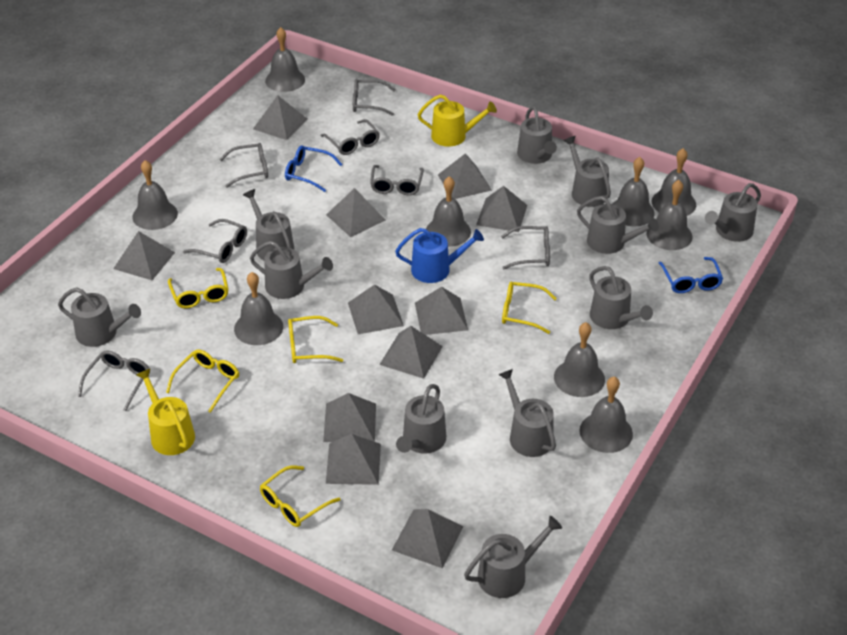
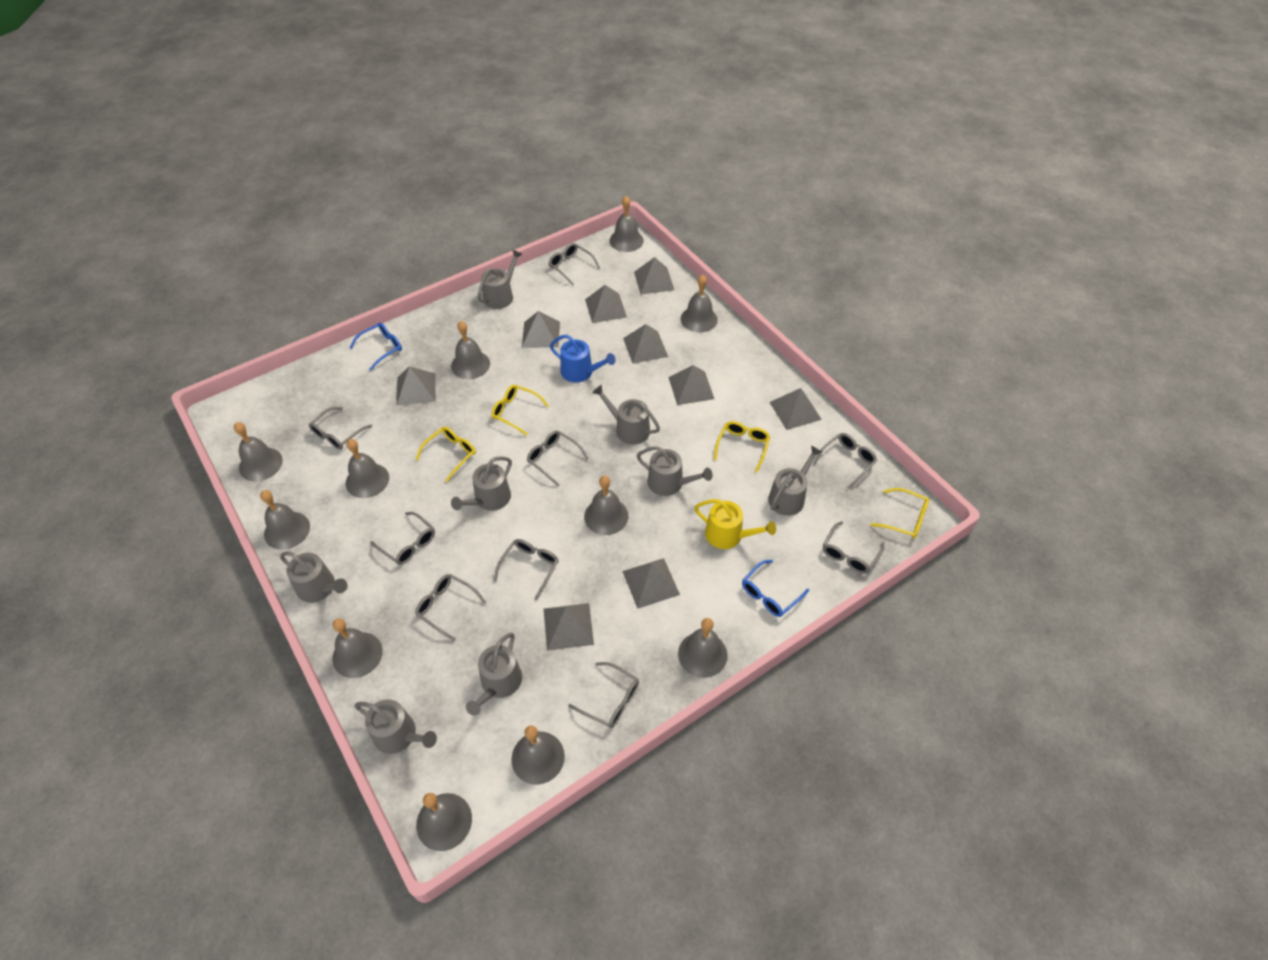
grey bell: [133,160,178,230] [234,272,283,345] [265,27,305,92] [426,176,471,247] [554,322,605,397] [580,376,633,453] [613,157,655,226] [646,180,693,250] [652,148,696,216] = 9 -> [234,422,283,481] [260,490,310,550] [332,618,383,678] [346,439,389,498] [416,793,472,851] [451,321,490,379] [511,726,565,785] [584,476,628,535] [609,196,644,252] [678,618,727,678] [681,275,718,332] = 11
grey glasses: [78,350,150,411] [183,219,247,263] [219,143,268,188] [321,119,380,155] [353,79,396,116] [370,165,424,195] [501,226,550,269] = 7 -> [309,407,372,450] [370,512,435,565] [415,574,486,641] [494,539,559,601] [527,430,589,486] [548,243,600,286] [568,662,639,728] [813,433,877,489] [823,521,885,574] = 9
grey pyramid: [113,231,175,280] [253,95,307,140] [323,393,376,442] [326,188,386,237] [326,434,381,485] [348,284,404,334] [379,326,443,379] [392,509,463,568] [415,287,468,335] [438,153,492,199] [476,186,527,232] = 11 -> [397,366,436,406] [522,311,560,348] [544,603,594,651] [585,285,627,323] [622,558,680,609] [623,324,668,364] [634,257,674,295] [668,365,714,405] [770,388,822,430] = 9
grey watering can: [58,288,141,347] [243,189,294,260] [250,241,333,299] [396,384,446,454] [464,516,562,598] [498,369,556,457] [517,106,557,164] [563,136,611,207] [577,196,659,254] [589,266,653,329] [705,183,761,242] = 11 -> [280,551,347,603] [354,699,437,754] [451,456,512,511] [466,633,522,716] [477,250,522,309] [592,385,660,444] [637,446,713,496] [768,446,822,516] = 8
yellow glasses: [166,349,239,413] [168,268,229,308] [260,465,341,527] [288,316,343,363] [502,281,557,334] = 5 -> [416,427,476,482] [491,385,549,436] [714,421,770,472] [870,488,929,539] = 4
yellow watering can: [136,369,195,455] [418,95,497,147] = 2 -> [694,499,776,549] = 1

